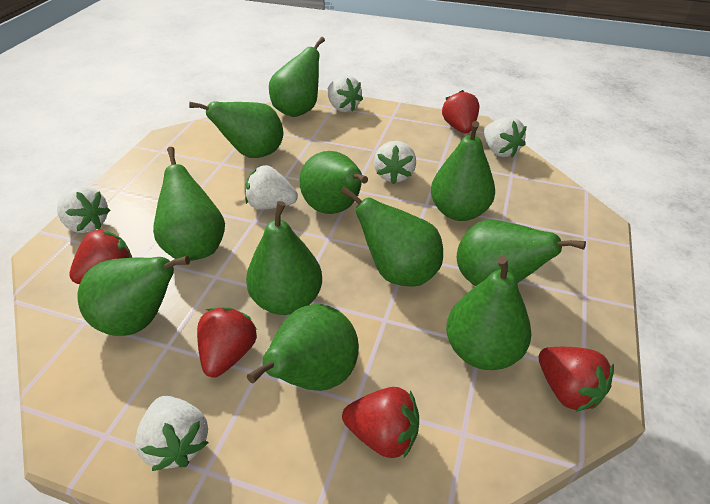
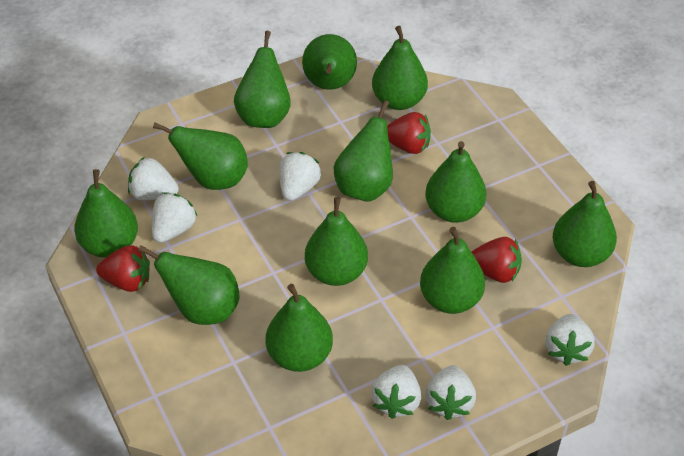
green pear: [78,256,190,336] [153,147,225,261] [189,101,283,158] [246,201,322,315] [247,304,359,391] [269,37,325,117] [300,151,368,214] [340,186,443,287] [431,121,495,221] [446,256,531,370] [457,220,586,286] = 11 -> [74,169,138,258] [138,245,240,325] [153,122,248,190] [234,31,291,128] [266,284,333,372] [302,34,357,90] [305,197,368,286] [334,100,393,202] [372,26,428,110] [420,227,485,314] [425,141,487,223] [553,181,617,267] = 12
red strawberry: [69,228,132,284] [197,307,257,378] [342,387,419,458] [442,90,479,133] [539,347,614,412] = 5 -> [96,245,150,292] [387,112,431,154] [472,237,522,283] = 3

